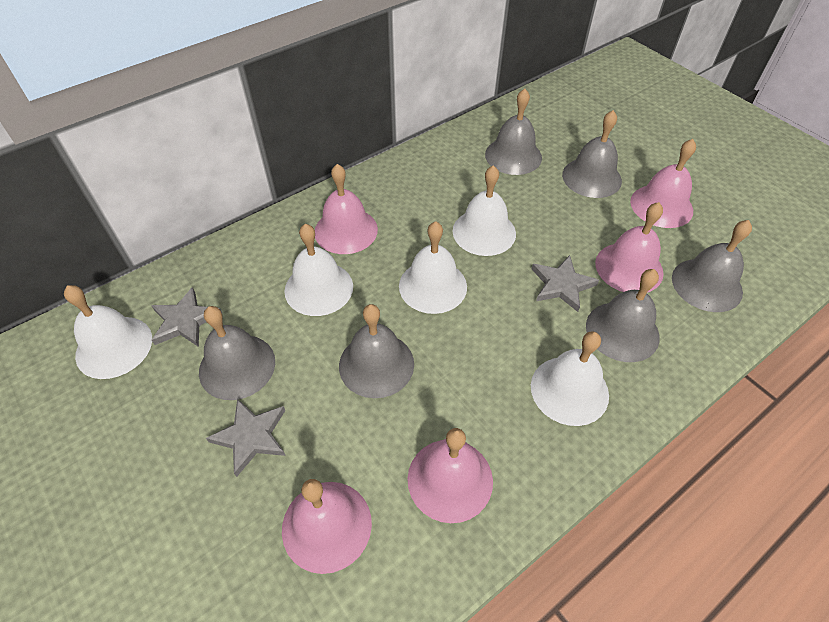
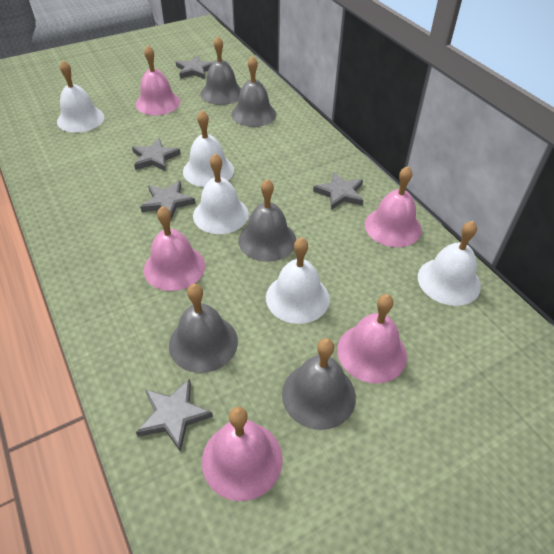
grey bell: [199,306,275,400] [339,304,414,398] [485,89,542,175] [562,110,622,198] [586,269,660,362] [672,220,752,312] = 6 -> [169,284,238,373] [200,36,242,105] [231,56,276,127] [238,179,296,262] [282,338,356,430] = 5
grey star: [151,287,223,347] [206,398,286,477] [532,255,599,312] = 3 -> [132,138,181,171] [136,379,213,452] [140,181,195,220] [176,55,213,79] [313,172,364,210] = 5

